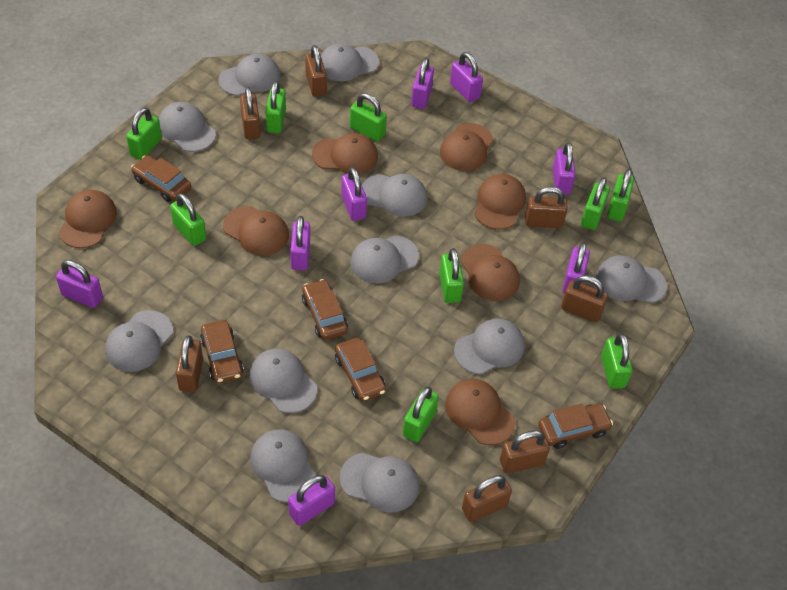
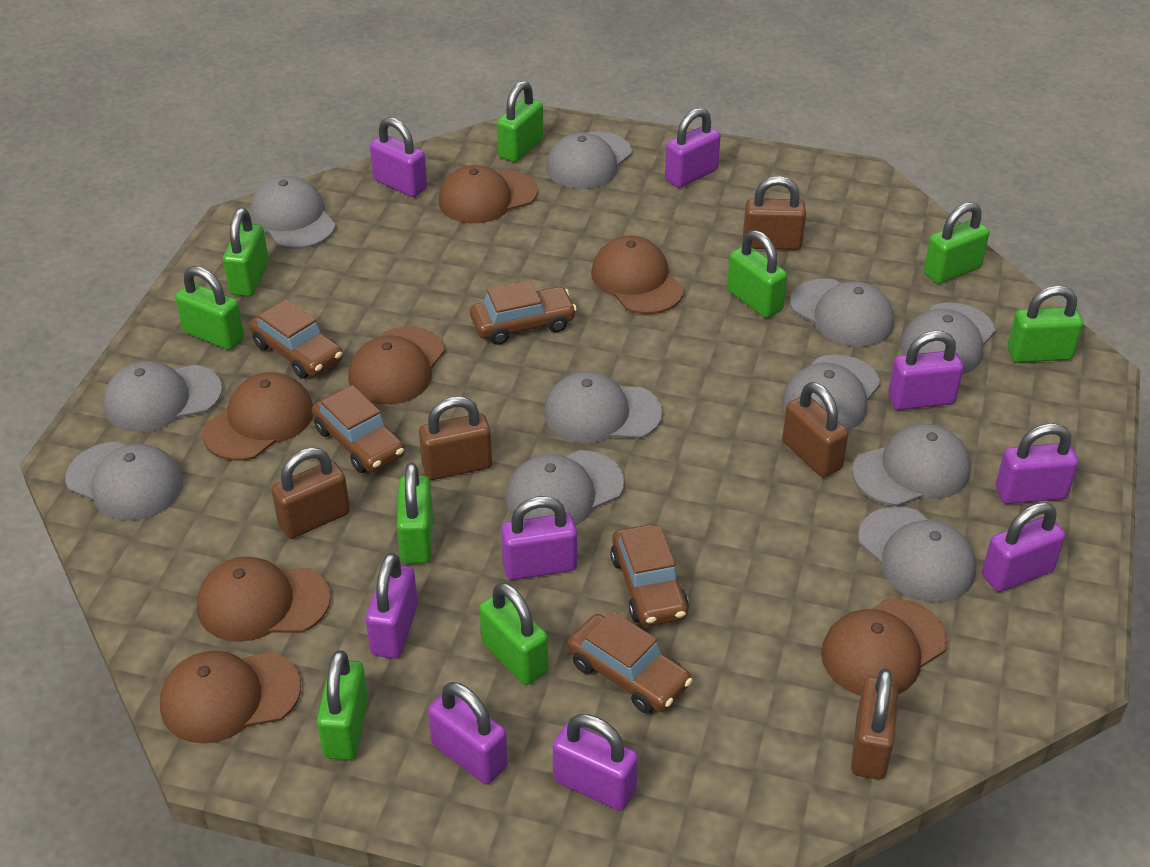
brown padlock: [176,335,203,392] [240,87,260,139] [305,45,327,97] [462,475,512,522] [500,430,550,473] [525,187,568,228] [561,275,608,322] = 7 -> [271,447,350,538] [419,396,492,480] [743,176,806,250] [782,382,848,478] [851,669,899,780] = 5
purple padlock: [56,260,103,308] [288,475,335,526] [290,216,310,270] [341,167,367,221] [411,58,434,109] [450,52,483,102] [553,142,575,195] [562,242,590,294] = 8 -> [366,553,418,659] [370,117,427,197] [428,682,508,784] [501,496,577,580] [553,714,638,811] [665,108,721,188] [888,331,963,410] [982,502,1065,592] [996,423,1078,504] = 9

